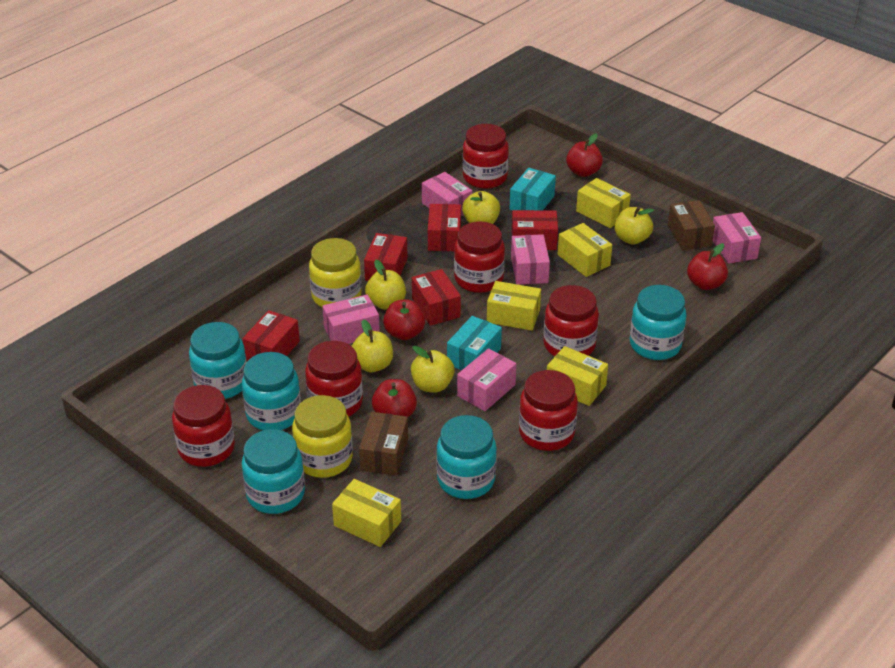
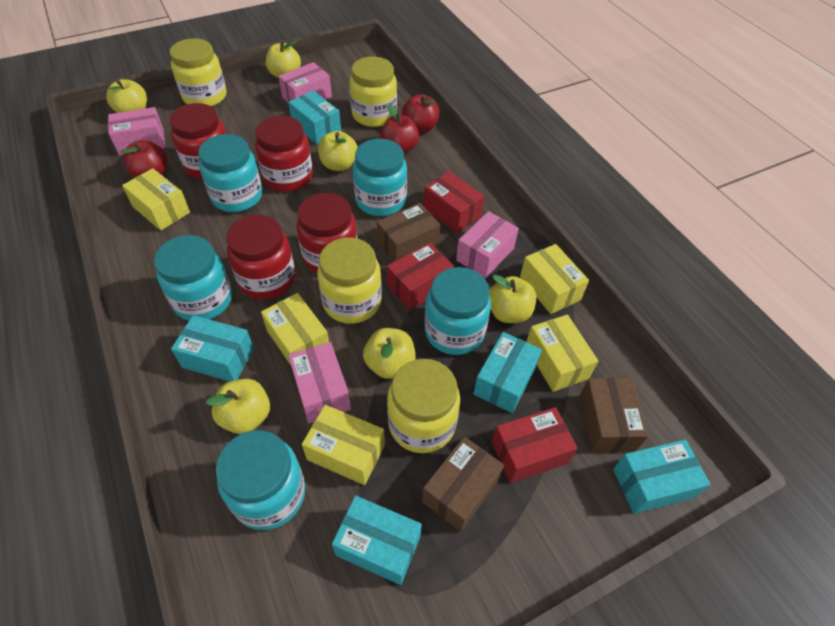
brown box: [359,412,408,476] [668,200,715,250] = 2 -> [377,203,440,262] [422,437,504,532] [579,378,648,453] = 3
pink box: [322,294,380,344] [422,172,472,216] [457,348,516,411] [511,234,550,285] [713,212,761,264] = 5 -> [108,107,165,156] [278,62,332,102] [288,342,351,423] [456,211,519,278] = 4
red apple: [372,379,417,417] [383,300,425,340] [566,133,603,177] [687,243,728,290] = 4 -> [121,140,168,178] [380,105,419,153] [402,94,439,133] = 3
red box: [242,310,300,361] [364,233,408,281] [412,269,461,326] [428,204,461,251] [512,210,558,250] = 5 -> [387,242,454,310] [424,171,484,233] [492,407,578,483] = 3
red jar: [172,385,235,467] [305,341,363,417] [454,221,505,293] [462,124,509,189] [519,370,578,451] [544,285,599,356] = 6 -> [169,103,226,179] [226,215,295,299] [255,116,313,192] [296,193,358,273] = 4
turquoise box: [447,316,502,370] [510,168,556,211] = 2 -> [171,315,254,381] [288,91,341,144] [332,496,422,585] [474,332,542,413] [613,439,710,514] = 5
yellow apple: [352,319,393,372] [365,260,406,310] [411,346,455,392] [462,191,500,224] [614,207,654,245] = 5 -> [106,79,147,113] [206,379,270,434] [266,41,301,78] [318,131,358,171] [363,328,416,379] [489,275,536,323] = 6
yellow jar: [292,395,353,478] [309,238,362,307] = 2 -> [169,38,227,107] [317,238,382,324] [349,57,397,127] [387,359,460,453] = 4

